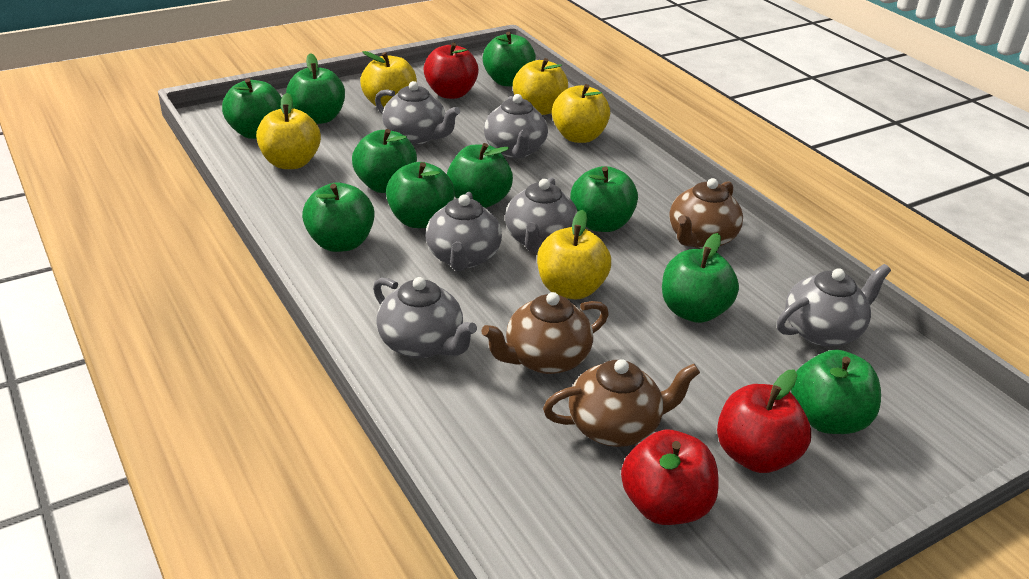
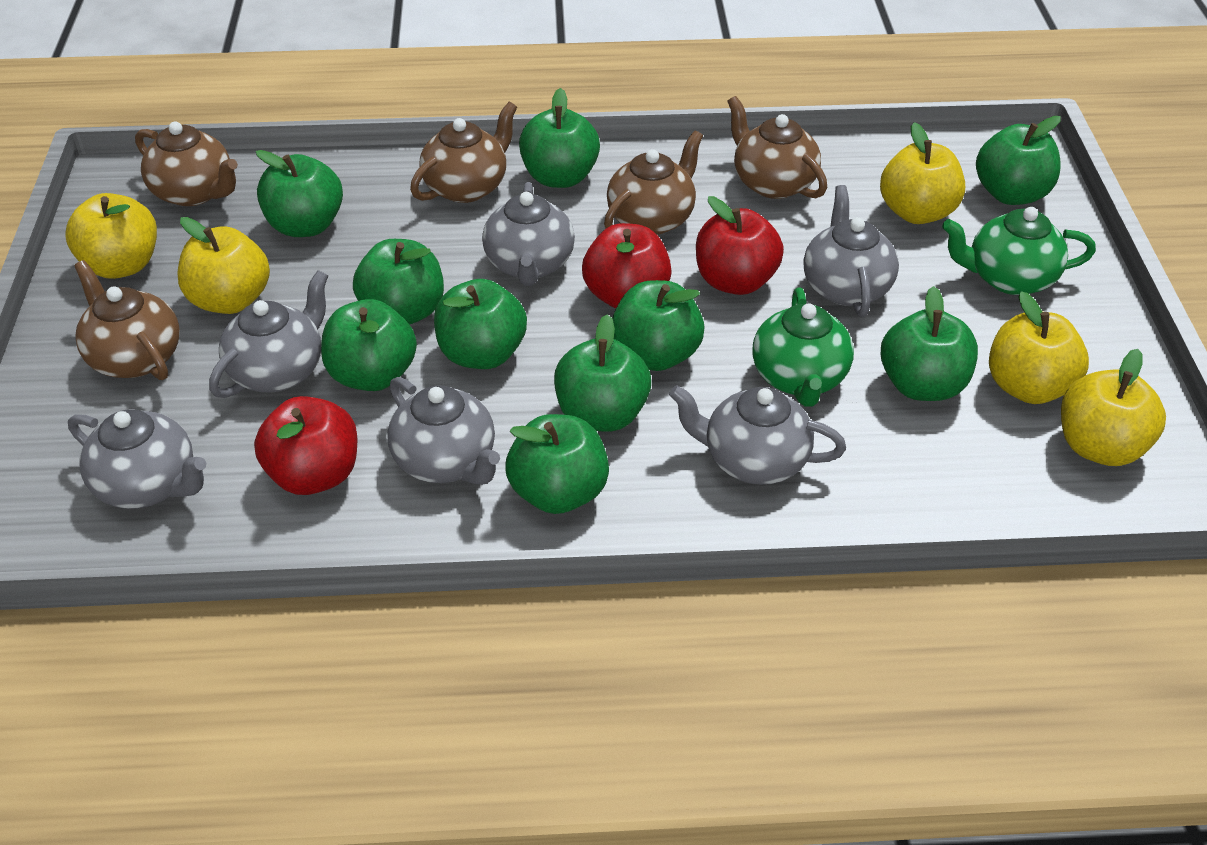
brown teapot: [481,292,609,374] [543,359,700,447] [669,178,743,249] = 3 -> [74,260,180,380] [135,122,238,206] [410,102,517,203] [604,130,703,235] [727,96,827,199] = 5
green teapot: none = 0 -> [752,287,854,407] [942,207,1096,295] = 2

